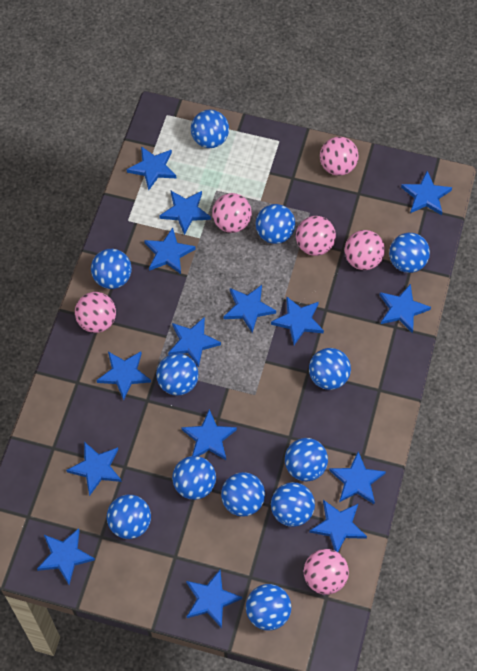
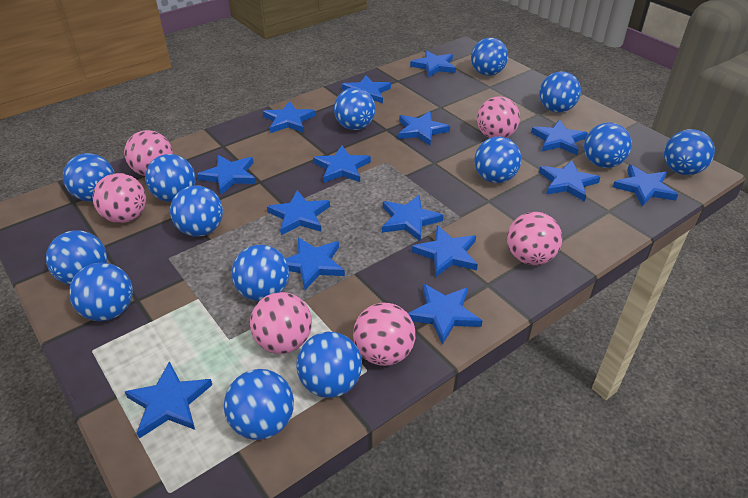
blue ball: [91,249,132,289] [107,495,151,539] [156,353,199,396] [172,456,216,500] [191,110,229,148] [221,472,265,517] [246,584,291,631] [256,204,295,244] [271,482,315,527] [285,438,328,481] [309,348,351,390] [389,233,430,273] = 12 -> [46,230,107,285] [63,153,114,202] [69,263,133,321] [145,154,196,202] [170,185,223,237] [224,369,294,440] [231,245,289,301] [297,332,362,398] [334,88,375,130] [471,37,508,76] [474,137,521,183] [539,71,581,113] [584,123,632,168] [664,129,715,175] = 14

